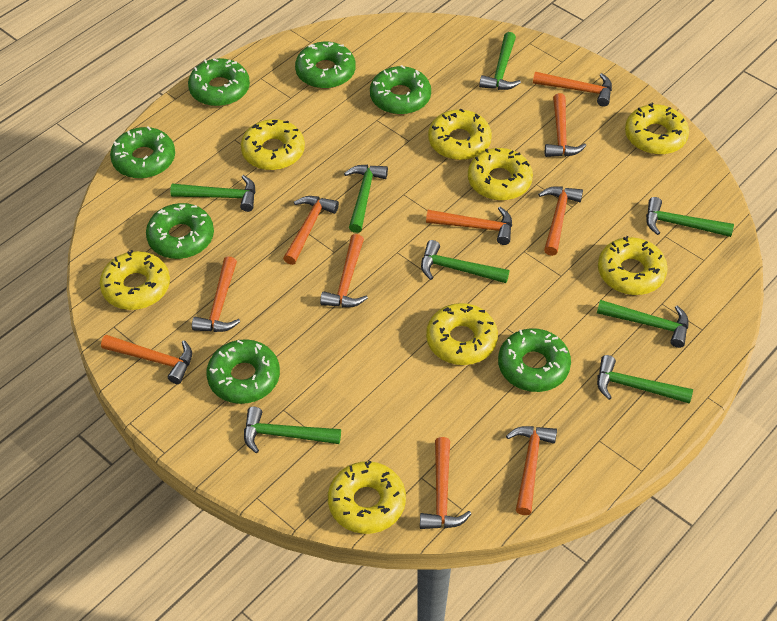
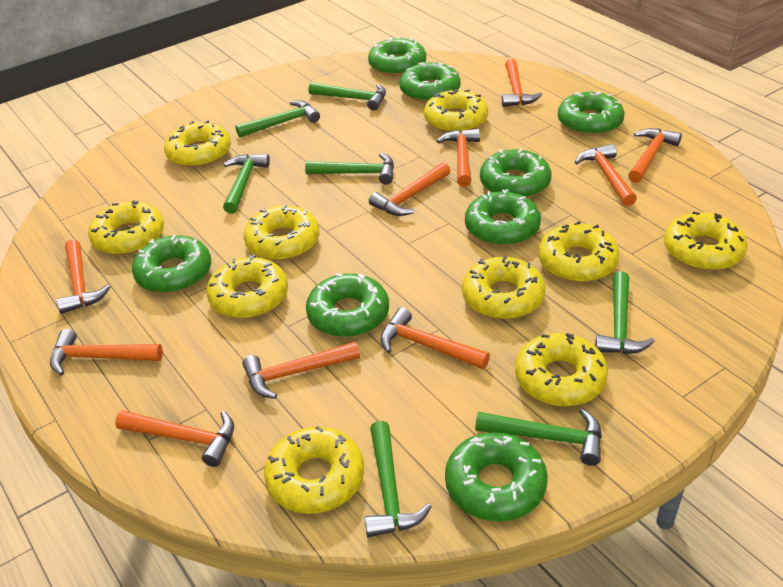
green donut: [110,127,175,179] [146,203,214,259] [188,58,250,106] [206,339,280,404] [295,42,356,89] [370,65,431,115] [498,328,571,392] = 7 -> [132,235,211,293] [306,273,389,337] [368,37,426,76] [399,62,461,103] [445,432,548,522] [465,189,541,246] [480,149,551,198] [558,92,624,136] = 8
green hammer: [170,175,256,212] [244,407,341,453] [344,165,388,233] [421,240,509,283] [479,32,521,90] [597,300,688,348] [597,355,693,404] [646,197,734,237] = 8 -> [223,154,270,214] [235,100,320,137] [305,153,394,185] [308,82,386,111] [365,421,432,538] [475,408,602,466] [595,271,655,354] = 7
yellow donut: [100,250,170,310] [241,119,305,170] [328,460,406,534] [426,303,498,365] [428,108,492,160] [468,148,533,201] [598,236,668,295] [625,103,689,155] = 8 -> [88,200,164,255] [164,120,231,168] [206,255,288,319] [244,205,319,261] [264,426,364,514] [424,89,488,133] [462,256,545,319] [515,333,608,407] [538,221,620,282] [664,211,748,271] = 10

